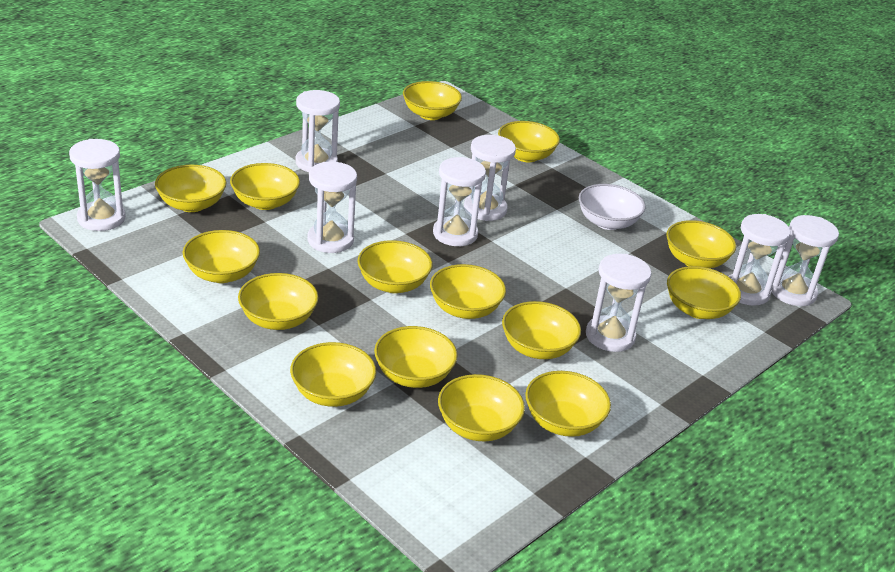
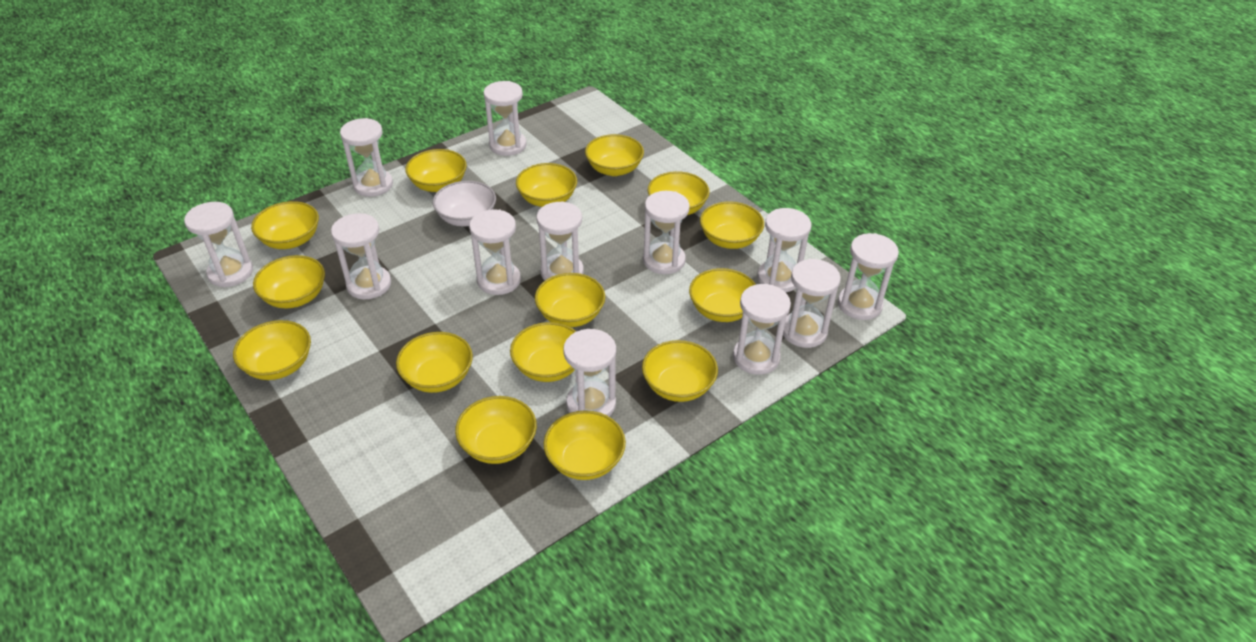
white hourglass: [69,139,126,231] [295,90,340,172] [307,162,357,253] [433,157,486,246] [464,135,516,221] [586,254,651,352] [728,214,791,306] [771,215,839,306] = 8 -> [184,202,253,287] [331,213,391,299] [340,118,393,197] [469,209,521,295] [484,81,526,156] [536,201,584,281] [563,329,616,417] [643,191,690,274] [733,284,791,375] [757,208,811,292] [783,259,841,348] [838,233,899,320] = 12

